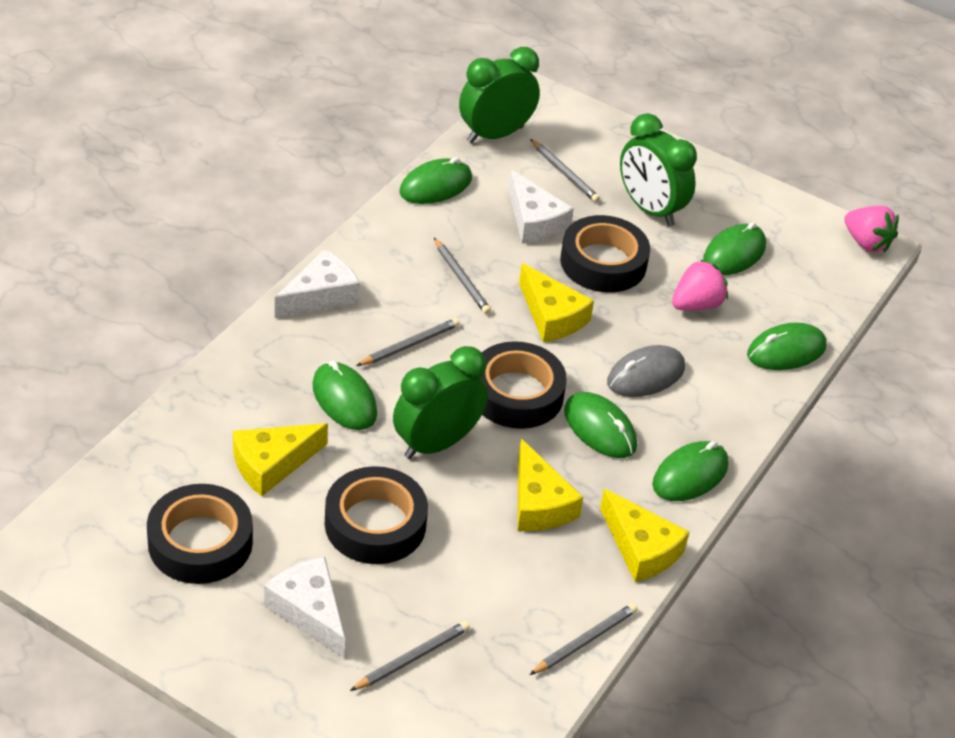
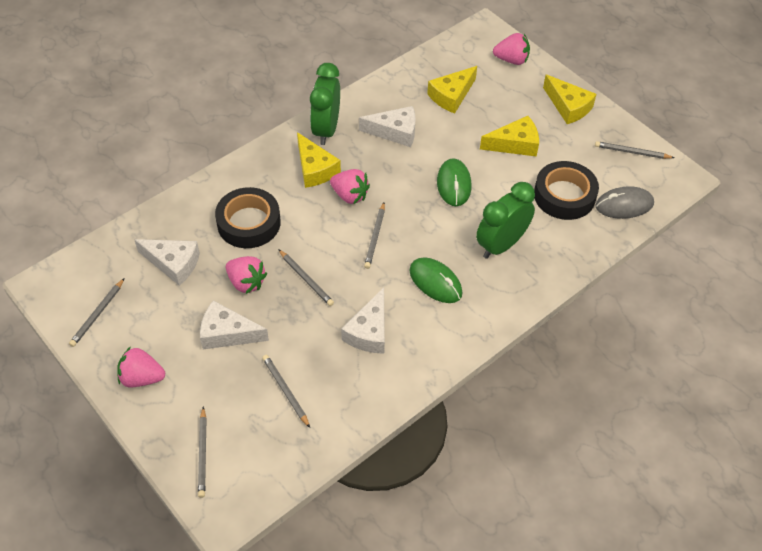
black tape: [147,484,253,584] [325,466,428,564] [480,341,567,429] [560,215,650,293] = 4 -> [215,187,281,248] [534,161,599,220] = 2
green clock: [393,346,488,459] [459,47,540,143] [620,113,697,226] = 3 -> [310,63,340,145] [476,182,535,259] = 2
green mouse: [312,361,377,430] [399,157,472,204] [564,392,637,458] [652,441,729,501] [703,222,766,275] [747,323,827,370] = 6 -> [409,257,463,303] [437,158,471,206] = 2
grey pencil: [350,621,470,691] [356,318,460,366] [434,238,491,314] [530,139,600,203] [530,603,638,675] = 5 -> [69,278,125,347] [198,406,206,498] [262,355,310,428] [278,249,334,306] [364,202,385,269] [595,141,674,159] = 6
pink strawberry: [672,259,728,311] [844,206,899,253] = 2 -> [117,346,165,387] [226,256,267,294] [330,169,370,204] [493,33,530,65] = 4
white cheese: [264,557,345,658] [275,249,360,318] [508,170,574,243] = 3 -> [134,239,200,286] [200,300,269,349] [341,288,385,354] [359,106,416,147] = 4

